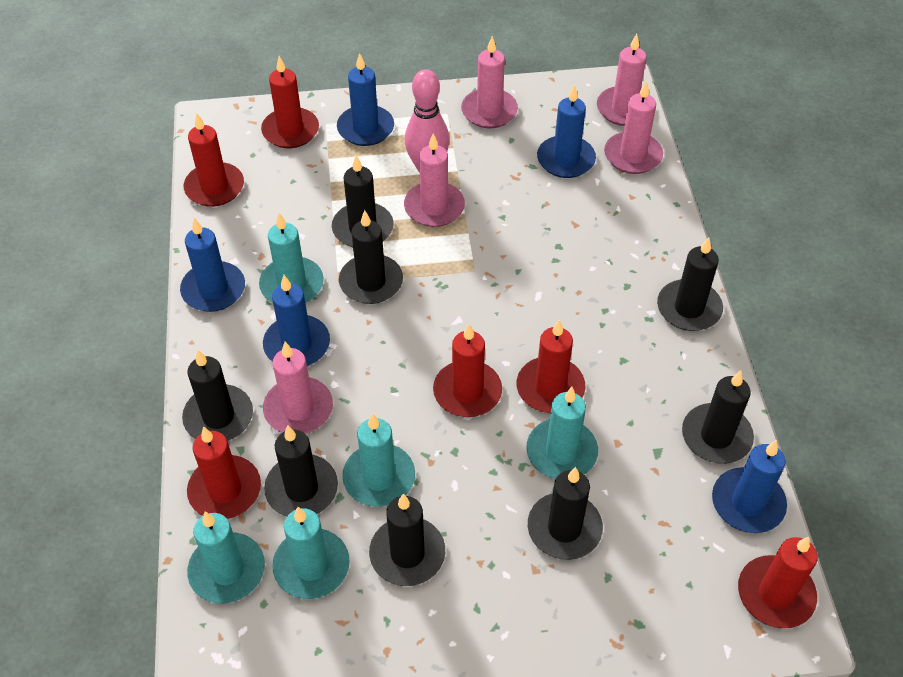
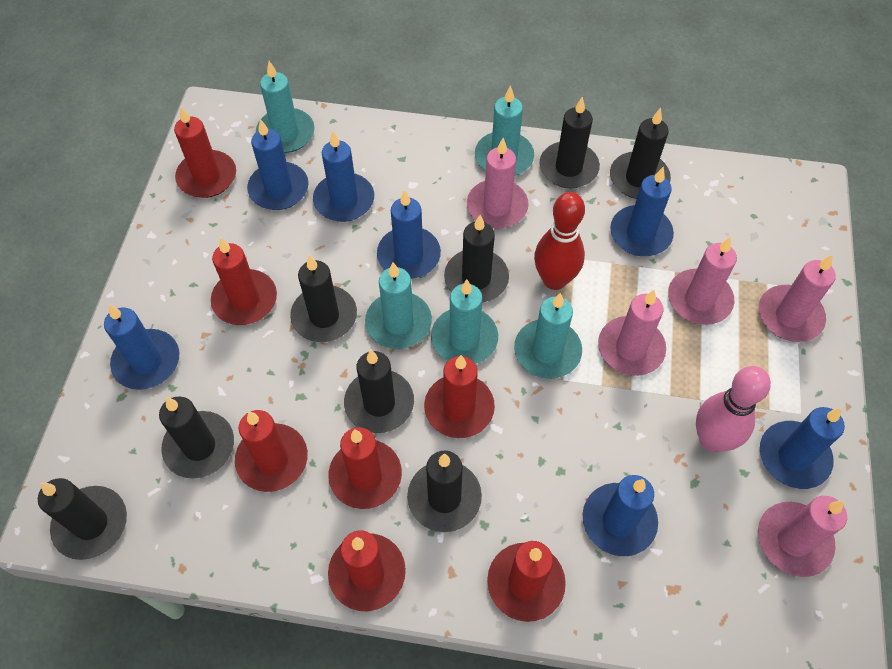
blue candle: [180,218,245,312] [263,275,330,366] [337,53,394,146] [537,85,596,178] [712,440,787,533] = 5 -> [104,304,180,390] [247,119,309,210] [313,131,374,222] [377,190,441,279] [583,475,658,556] [610,167,674,256] [760,407,845,489] = 7
red bowling pin: none = 0 -> [534,192,585,290] = 1
red candle: [184,113,244,207] [187,426,261,519] [261,56,319,148] [433,324,502,417] [517,320,585,413] [738,537,818,629] = 6 -> [174,107,236,198] [211,238,277,325] [235,410,308,492] [328,427,402,509] [328,531,406,611] [424,355,495,438] [487,541,566,622] = 7

